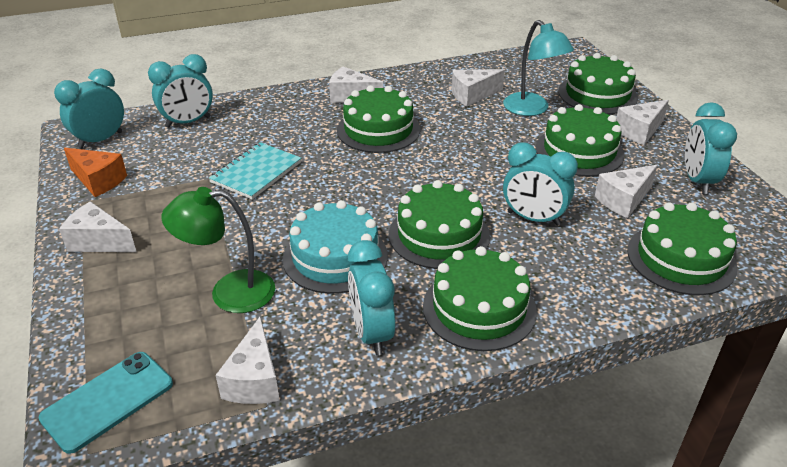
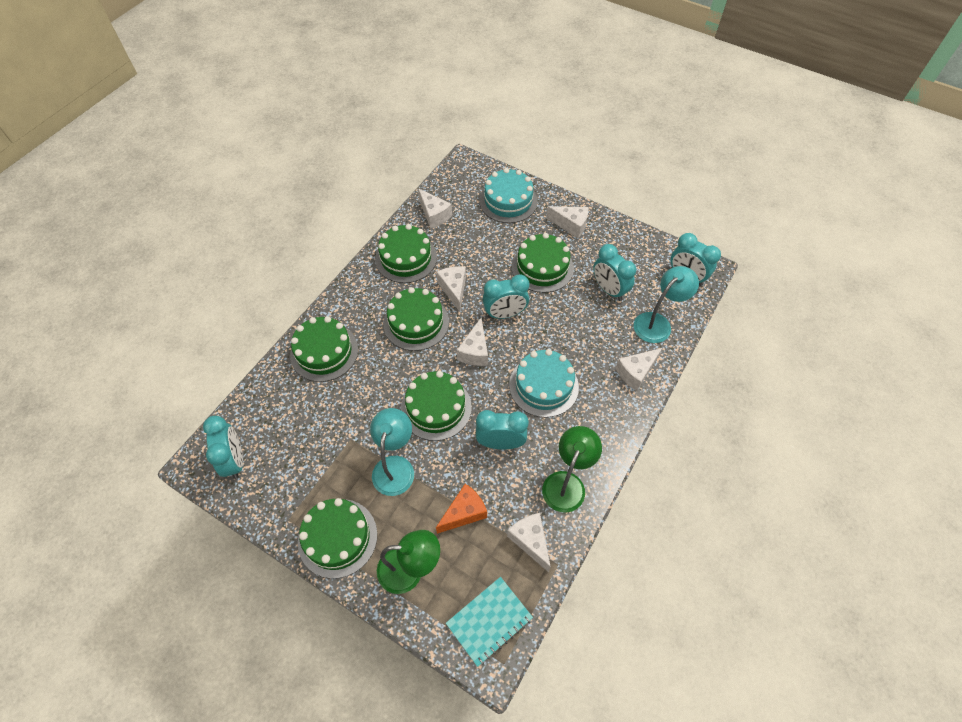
green lamp: [161,187,275,313] = 1 -> [377,530,440,594] [542,426,602,513] = 2
turquoise cake: [283,200,388,294] = 1 -> [479,168,537,223] [509,349,579,418] = 2
turquoise lamp: [503,20,574,116] = 1 -> [370,408,414,496] [634,266,699,343] = 2
turquoise phone: [39,352,173,454] = 1 -> none = 0

